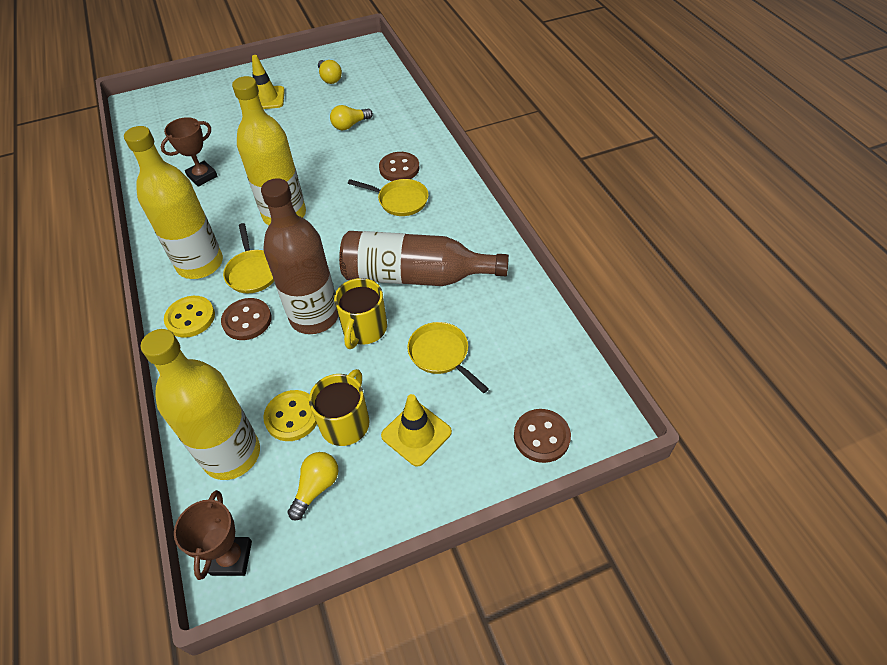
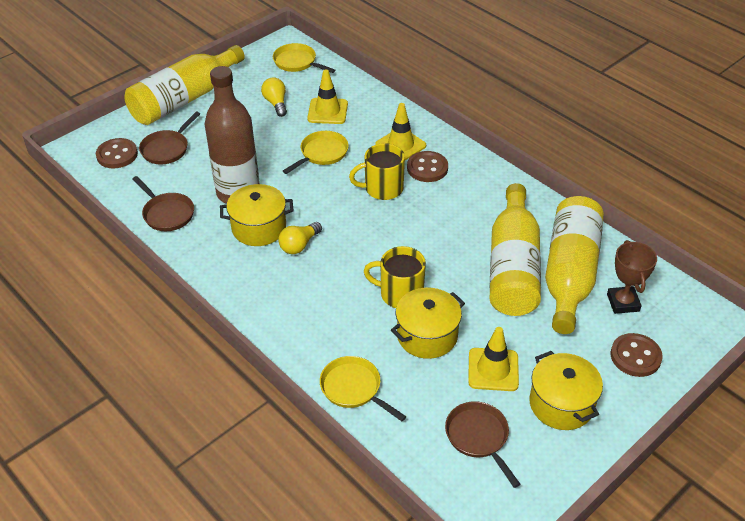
brown bottle: [261,178,338,334] [339,231,509,286] = 2 -> [204,66,259,204] = 1
brown pan: none = 0 -> [132,176,194,231] [139,112,200,165] [445,401,520,488] = 3
brown trophy: [161,117,217,187] [174,490,252,580] = 2 -> [607,240,657,314] = 1
yellow button: [164,296,215,338] [263,390,317,441] = 2 -> none = 0
yellow light bulb: [287,452,338,520] [318,60,342,84] [330,105,373,130] = 3 -> [261,77,287,117] [278,222,322,254] = 2
yellow pot: none = 0 -> [220,184,294,246] [391,288,465,359] [529,351,603,430] = 3
yellow traffic cone: [252,55,285,109] [381,394,452,467] = 2 -> [307,70,348,124] [375,103,426,160] [468,327,519,391] = 3

